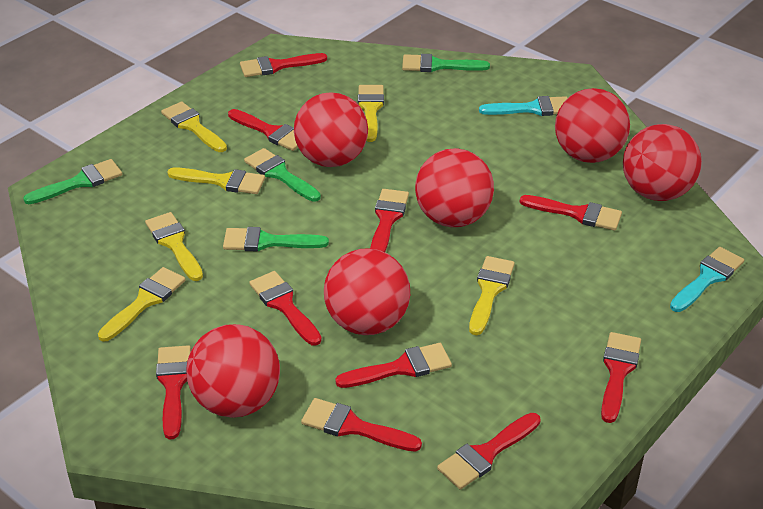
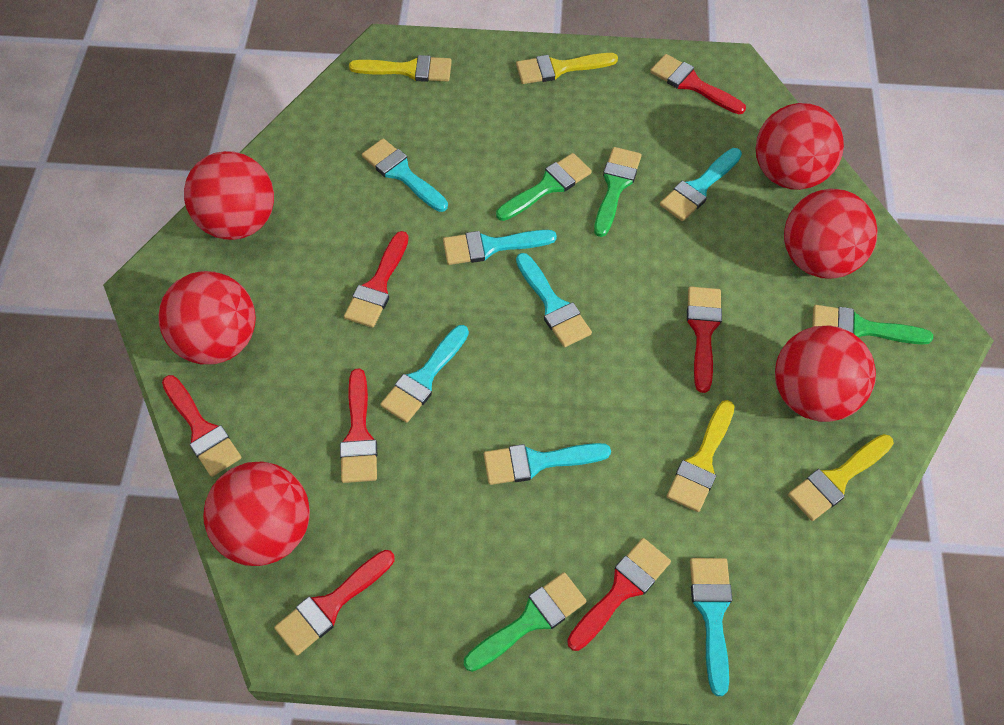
red brush: [156,345,191,439] [228,109,298,151] [240,53,327,77] [249,271,322,346] [301,398,422,452] [335,343,452,388] [370,189,409,252] [437,413,541,490] [520,195,622,231] [601,332,641,423] = 10 -> [162,375,241,477] [274,550,394,656] [340,369,377,483] [344,231,409,328] [567,538,671,651] [650,54,746,114] [687,287,722,393] = 7
turquoise brush: [479,96,568,116] [670,247,744,312] = 2 -> [362,138,448,212] [380,325,469,423] [443,230,557,265] [484,443,611,485] [516,253,592,347] [660,148,742,221] [690,558,732,696] = 7
yellow brush: [98,267,186,342] [145,212,203,281] [161,102,227,152] [167,167,265,194] [358,85,384,142] [469,256,515,335] = 6 -> [349,55,452,82] [516,53,618,84] [667,400,735,512] [788,434,894,521] = 4

